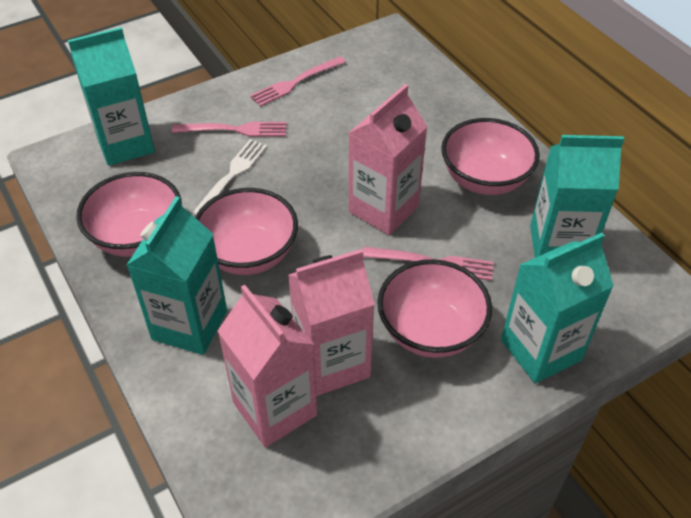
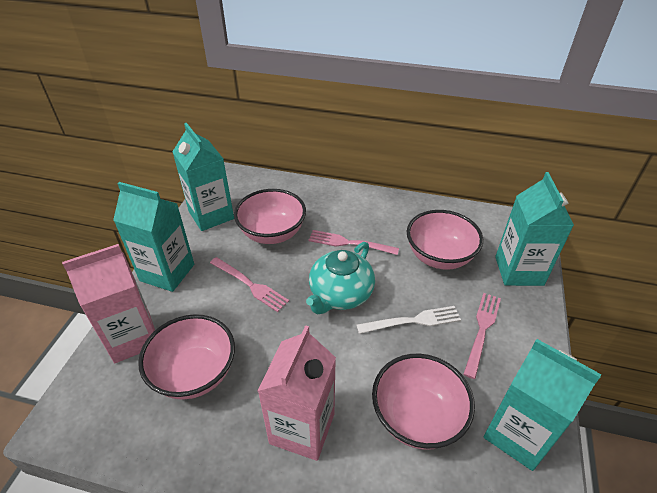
pink carton: [218,285,317,447] [288,249,375,396] [349,84,427,235] = 3 -> [62,244,155,363] [258,325,336,461] = 2
turquoise teapot: none = 0 -> [306,242,375,315] = 1

